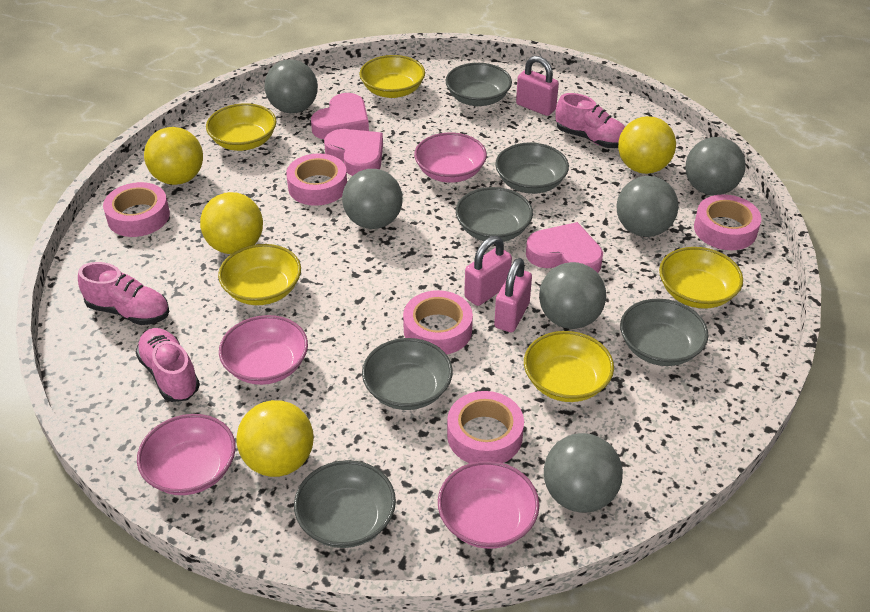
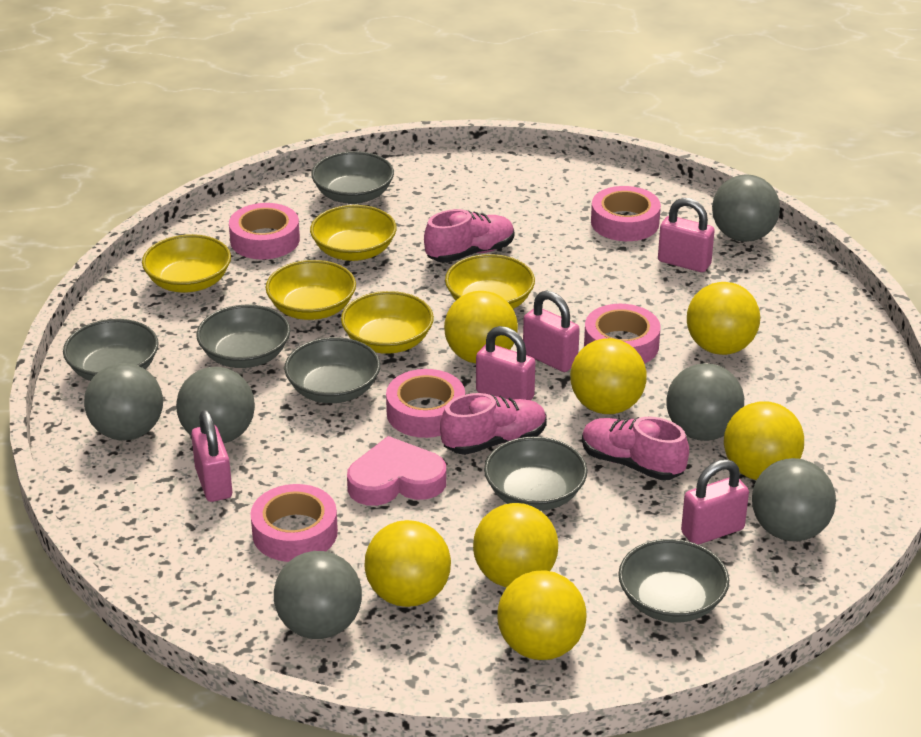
pink bowl: [137,414,236,495] [219,315,308,385] [414,133,487,183] [438,461,539,549] = 4 -> none = 0
pink heart: [311,93,369,139] [324,129,383,176] [526,222,603,273] = 3 -> [347,436,446,506] = 1
pink padlock: [464,236,512,306] [494,258,532,332] [516,56,559,116] = 3 -> [191,410,232,502] [476,326,535,400] [523,290,580,372] [658,198,715,272] [681,459,749,545] = 5
yellow ball: [144,127,203,185] [200,192,263,254] [236,400,314,477] [618,116,676,174] = 4 -> [365,520,451,607] [444,291,518,363] [473,503,558,588] [497,570,586,660] [570,338,647,414] [687,282,760,355] [724,401,804,480] = 7

